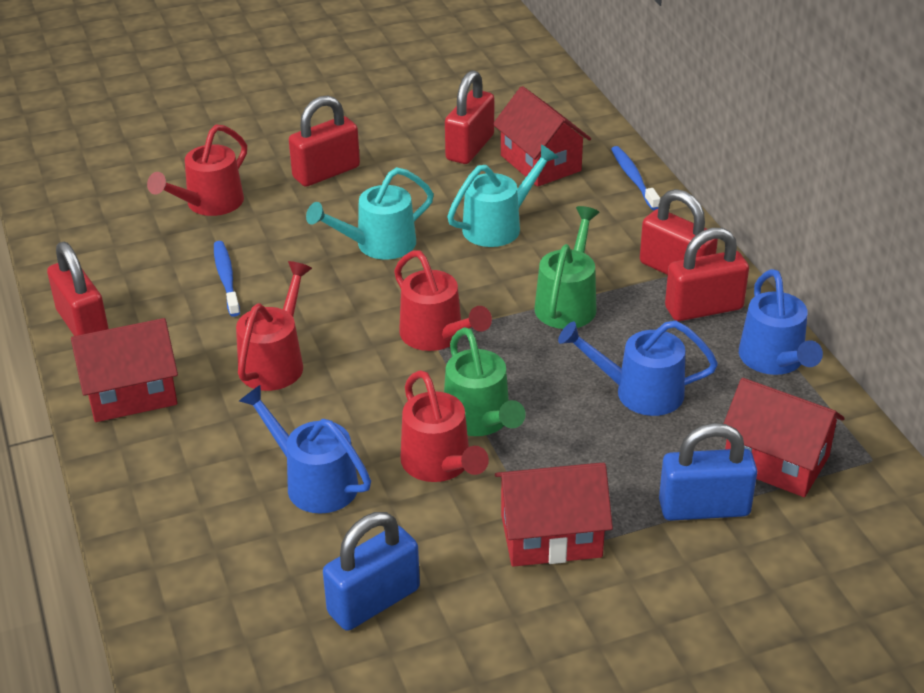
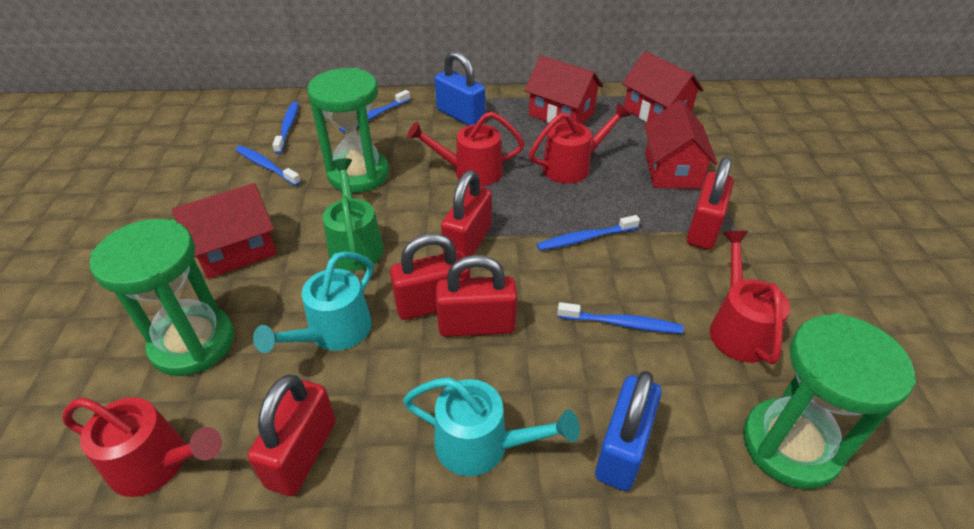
blue toothbrush: [214,241,240,317] [611,146,660,210] = 2 -> [235,146,301,186] [272,102,299,154] [339,90,410,132] [537,215,640,251] [557,302,683,334] = 5
blue watering can: [239,384,371,514] [558,320,718,416] [739,269,823,375] = 3 -> none = 0
green hourglass: none = 0 -> [90,219,234,376] [307,68,389,193] [743,313,916,489] = 3
green watering can: [444,327,526,436] [534,206,599,329] = 2 -> [323,159,384,271] = 1

